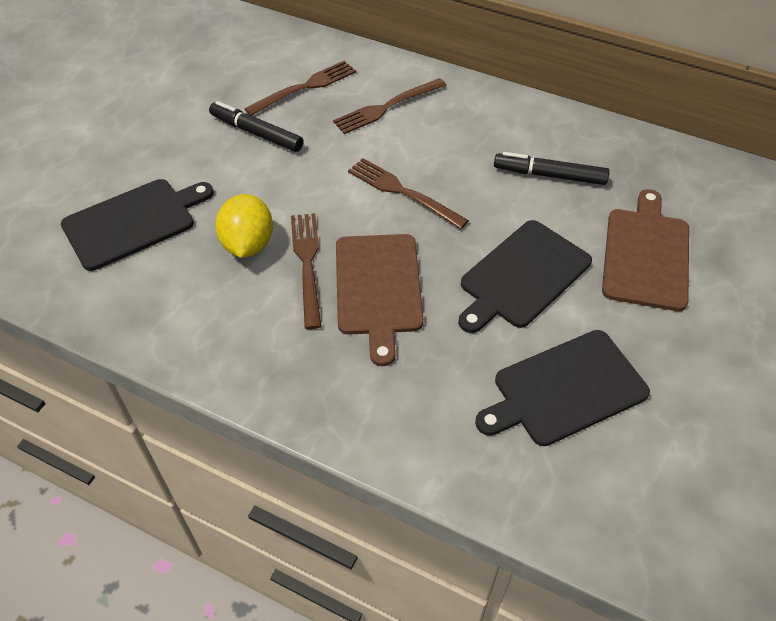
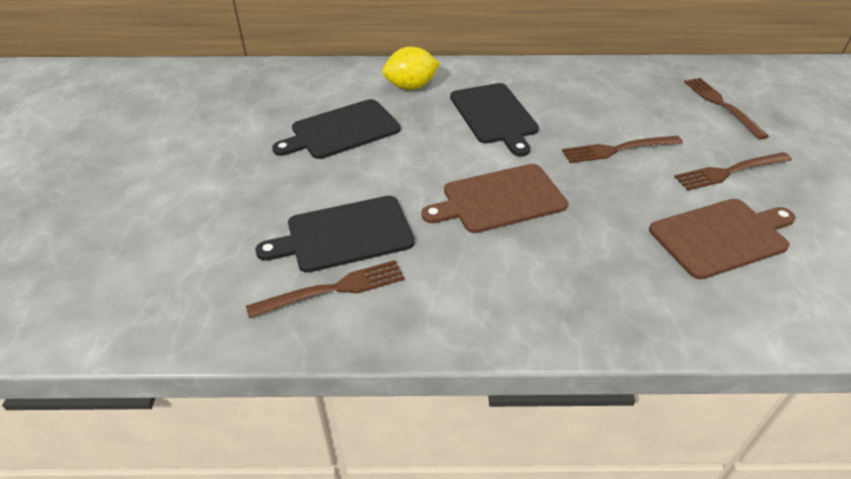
black marker: [209,101,303,152] [494,152,609,185] = 2 -> none = 0

